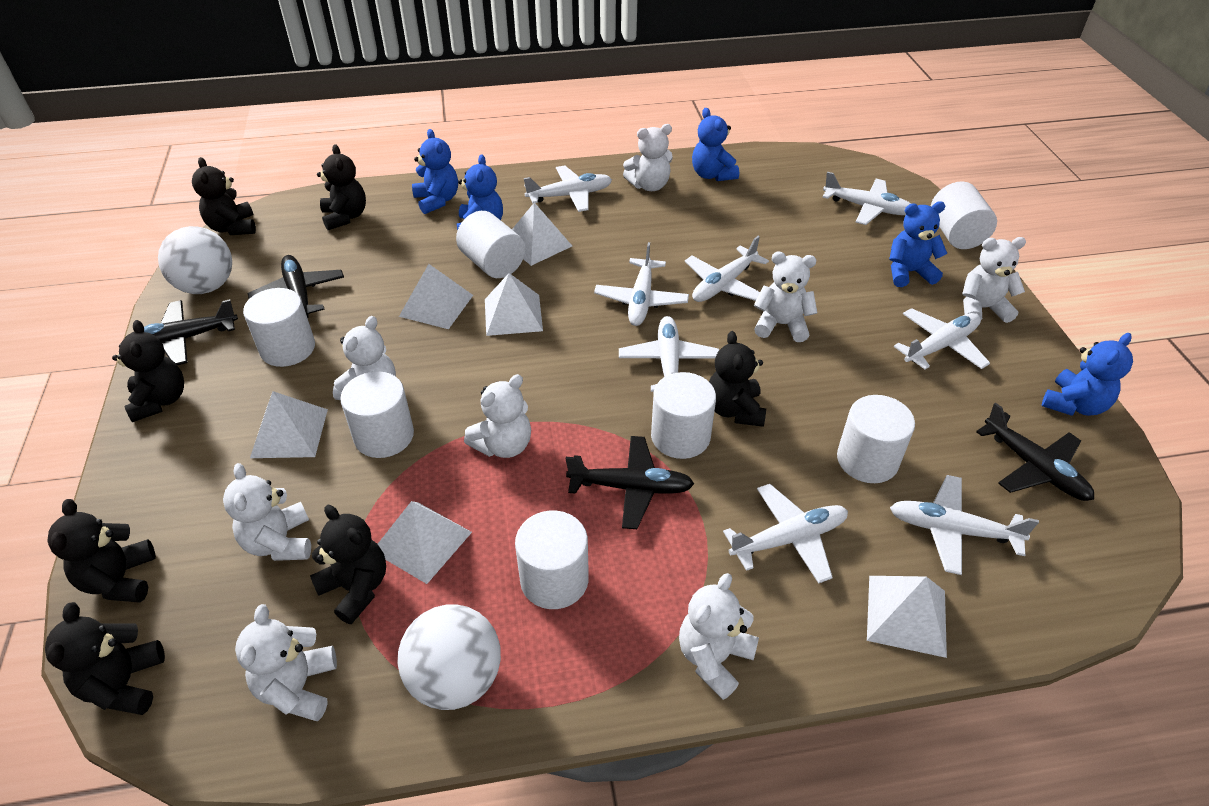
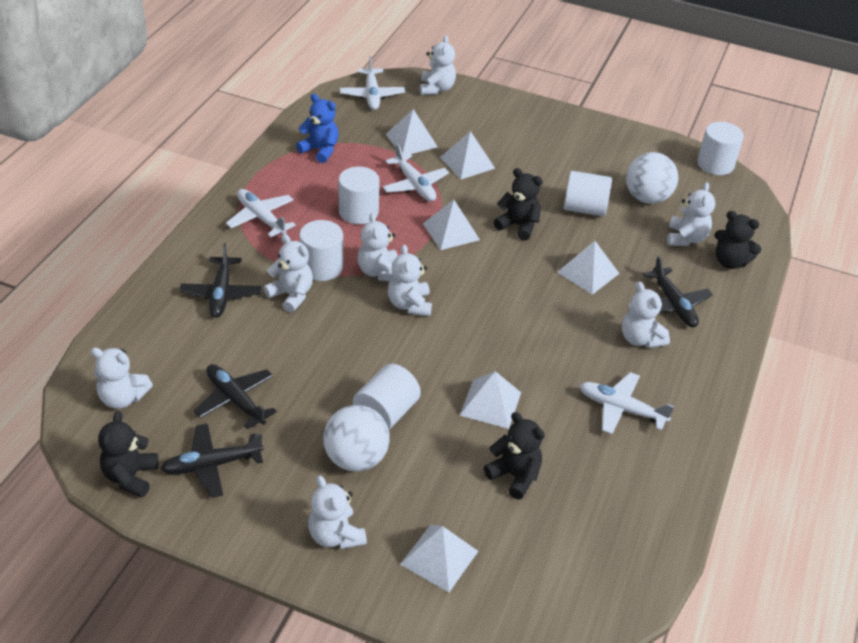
black teddy bear: [45,602,165,715] [47,499,156,603] [112,320,184,422] [192,157,256,235] [310,505,386,624] [317,144,366,230] [709,331,766,427] = 7 -> [98,411,158,498] [484,412,545,499] [494,168,543,241] [715,211,761,269] = 4
blue teddy bear: [412,129,458,214] [457,155,503,231] [692,108,739,181] [889,201,948,287] [1042,333,1133,416] = 5 -> [296,94,339,163] = 1
white cylinder: [243,288,315,367] [340,371,414,458] [456,211,526,278] [515,510,589,609] [651,372,716,459] [837,395,915,483] [931,181,997,249] = 7 -> [299,220,343,281] [339,167,380,224] [353,364,421,430] [564,171,612,216] [697,122,744,175] = 5
white plane: [524,165,612,212] [594,242,689,326] [619,316,719,392] [685,236,769,302] [723,484,848,583] [822,172,911,225] [890,475,1039,575] [894,308,990,370] = 8 -> [226,189,296,237] [340,56,405,110] [382,143,449,201] [579,372,675,434] = 4

